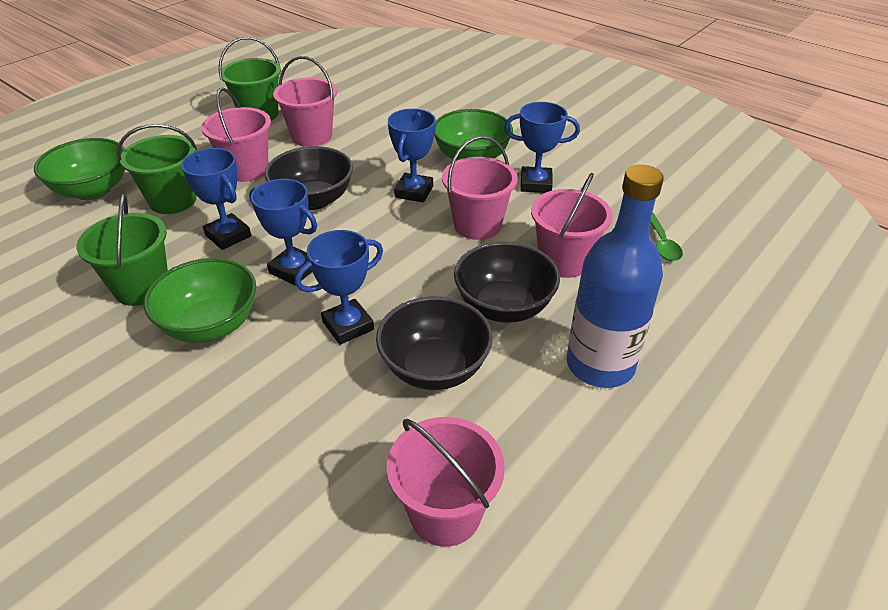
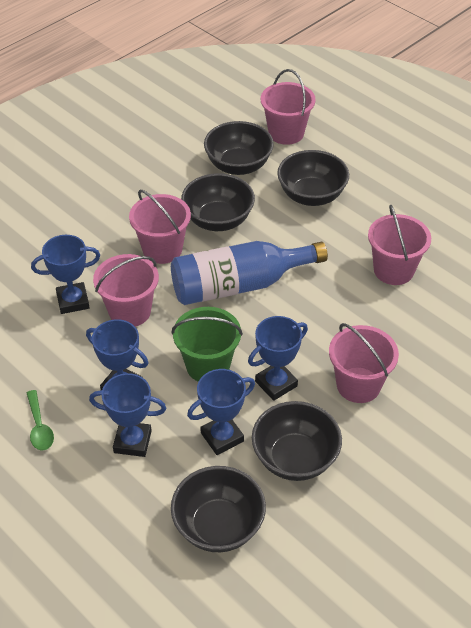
black bowl: [265,146,353,210] [376,296,493,390] [454,241,560,323] = 3 -> [171,466,266,552] [181,173,255,231] [204,121,274,175] [252,401,342,481] [277,150,349,206] = 5
green bowl: [34,138,125,200] [143,258,256,343] [434,109,513,161] = 3 -> none = 0
green bucket: [76,193,168,306] [117,124,197,214] [218,37,281,121] = 3 -> [172,307,243,382] = 1

